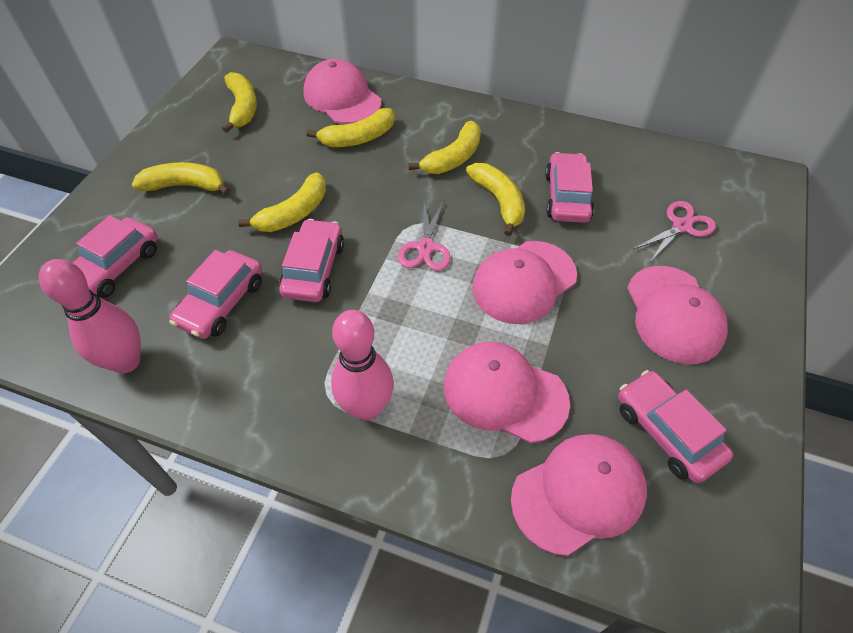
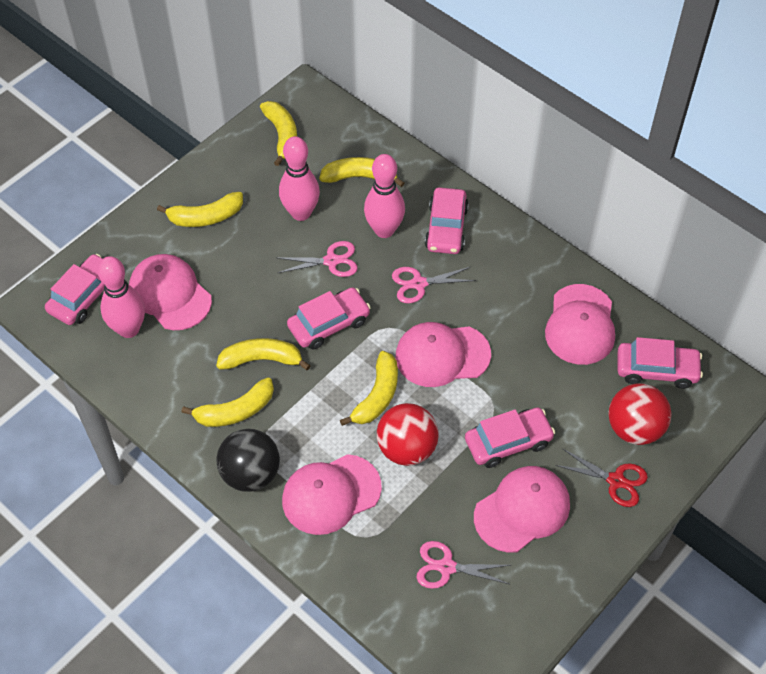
black ball: none = 0 -> [216,429,280,492] = 1
pink bowling pin: [39,259,141,373] [331,310,394,420] = 2 -> [97,256,145,338] [279,136,320,221] [364,154,405,238] = 3
pink scissors: [398,200,450,271] [634,201,716,262] = 2 -> [276,241,358,277] [392,267,476,303] [417,541,510,589] = 3
red ball: none = 0 -> [377,403,439,466] [609,383,671,445] = 2
red scissors: none = 0 -> [555,448,648,507] = 1

